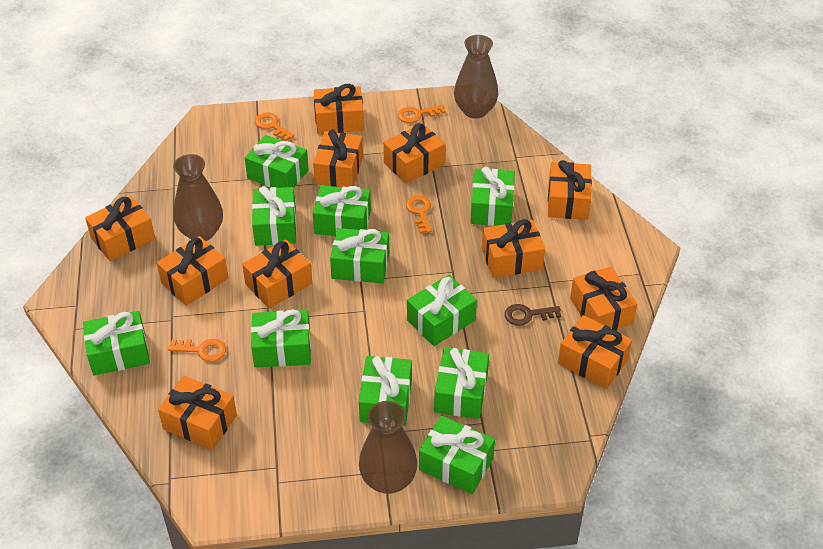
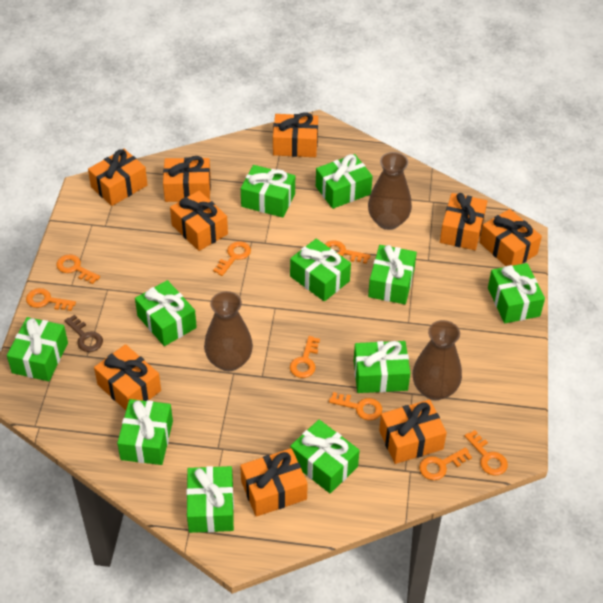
orange gift: [85,196,155,261] [157,236,228,306] [158,376,237,450] [242,239,312,309] [313,130,363,187] [314,84,364,134] [383,123,445,184] [482,219,545,278] [548,160,592,220] [558,315,632,389] [570,266,637,330] = 11 -> [88,149,148,206] [94,344,161,410] [163,156,211,202] [170,191,228,251] [240,448,308,517] [273,112,318,157] [379,399,447,464] [440,193,487,250] [479,209,542,266] = 9
orange key: [168,339,226,362] [255,112,294,141] [398,104,446,123] [406,195,432,233] = 4 -> [26,288,76,311] [56,254,100,284] [213,241,251,276] [290,336,320,378] [325,240,370,264] [329,392,382,420] [419,447,472,480] [464,430,508,476] = 8

